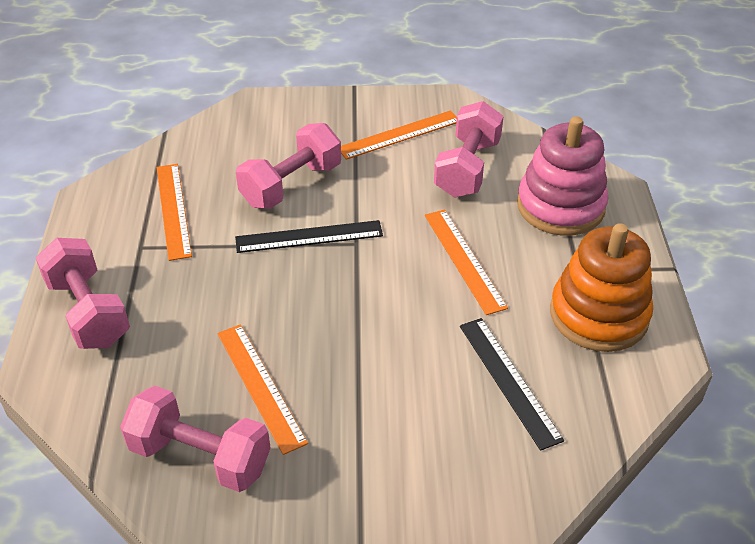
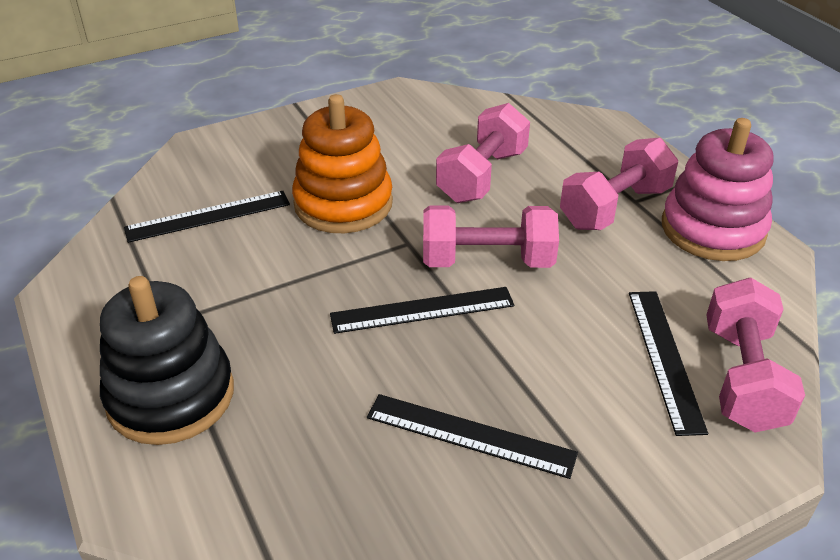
black ruler: [235,220,383,253] [460,318,564,451] = 2 -> [124,191,290,243] [330,287,514,334] [367,394,578,479] [629,291,708,436] = 4
black stacking toy: none = 0 -> [100,276,234,445] = 1
orange ruler: [157,164,192,261] [217,324,308,455] [341,110,457,160] [425,210,508,315] = 4 -> none = 0

